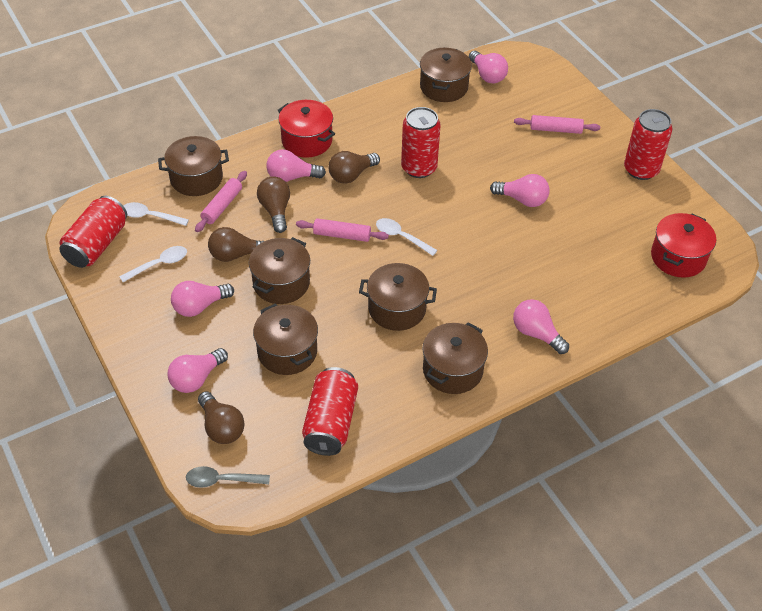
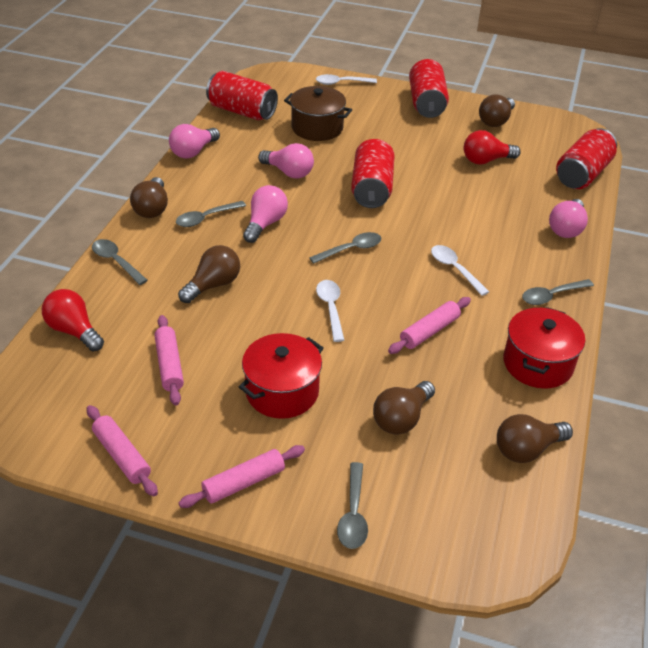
brown light bulb: [198,391,245,444] [208,227,264,262] [257,176,290,233] [329,151,380,184] = 4 -> [130,177,168,218] [178,245,240,303] [373,381,435,435] [479,94,515,127] [497,414,573,463] = 5
brown pot: [158,136,229,196] [249,237,310,304] [253,304,318,375] [359,263,437,331] [420,47,472,102] [423,323,488,394] = 6 -> [284,86,352,141] = 1
grey spoon: [186,466,270,488] = 1 -> [92,239,148,285] [176,201,246,227] [309,232,381,264] [337,462,368,549] [522,279,594,305] = 5
pink light bulb: [168,348,228,393] [171,281,234,317] [266,149,326,182] [469,51,508,83] [490,174,550,207] [513,299,569,354] = 6 -> [169,124,220,159] [243,185,288,243] [258,143,314,179] [549,199,588,238] = 4
pink rolling pin: [195,171,247,232] [296,218,389,242] [514,115,600,134] = 3 -> [87,405,158,496] [154,315,184,406] [179,445,305,508] [388,297,471,354] = 4
red light bulb: none = 0 -> [42,289,104,351] [464,130,521,165] = 2

